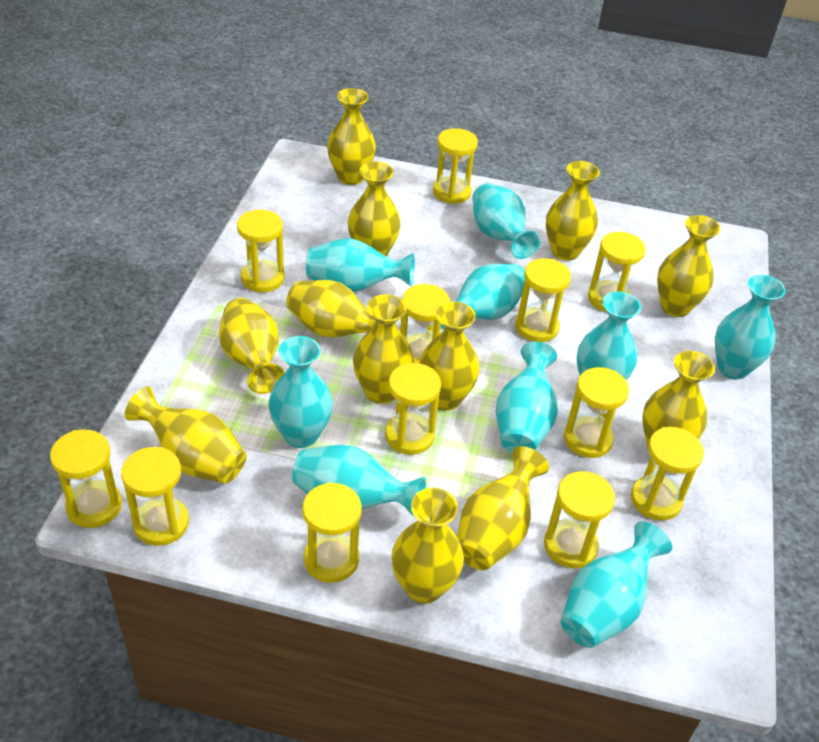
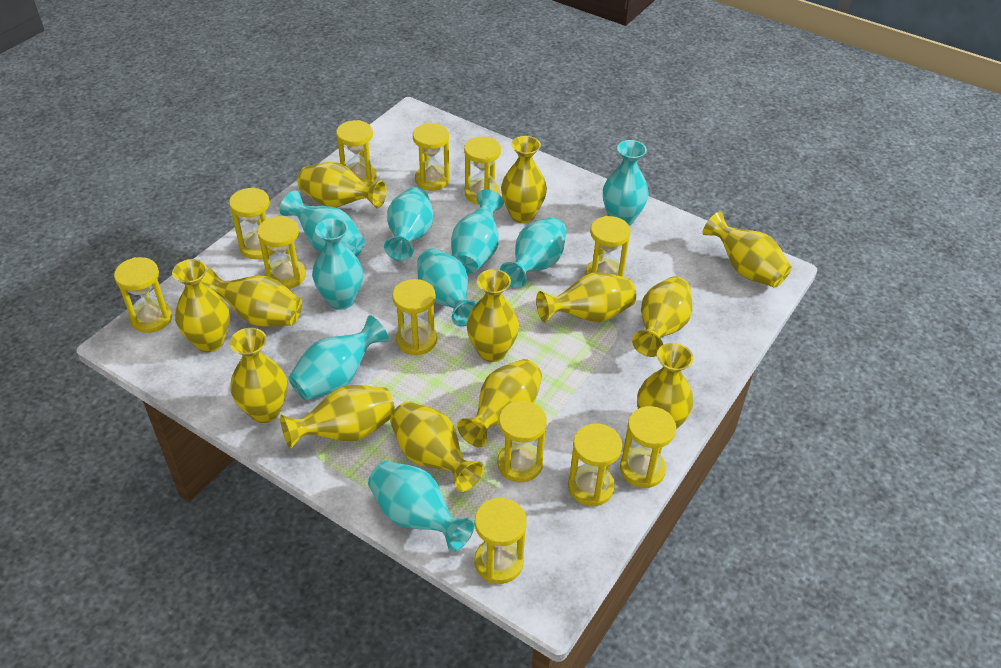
yellow vase: [125,386,247,483] [219,298,284,394] [286,280,396,337] [327,88,376,185] [348,161,401,257] [353,294,414,404] [392,488,464,604] [419,301,480,410] [458,446,549,570] [546,161,600,261] [642,351,715,448] [657,215,721,317] = 12 -> [172,259,230,352] [201,268,302,327] [230,328,288,423] [280,385,395,449] [298,162,387,208] [390,401,484,492] [457,359,542,447] [467,269,519,362] [501,136,547,223] [536,272,636,322] [632,276,693,357] [637,343,694,429] [702,211,792,288] = 13

